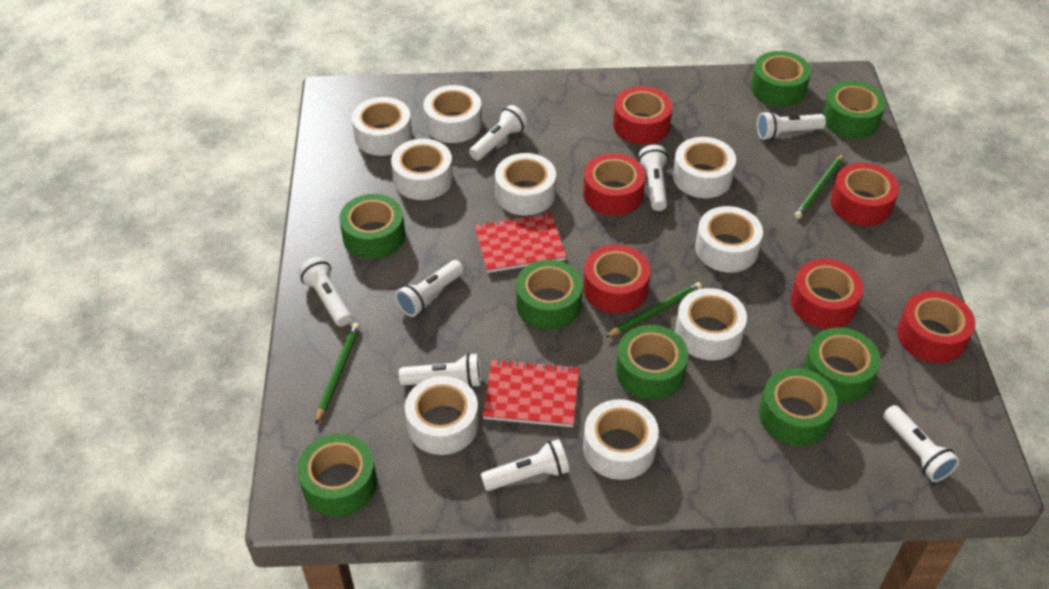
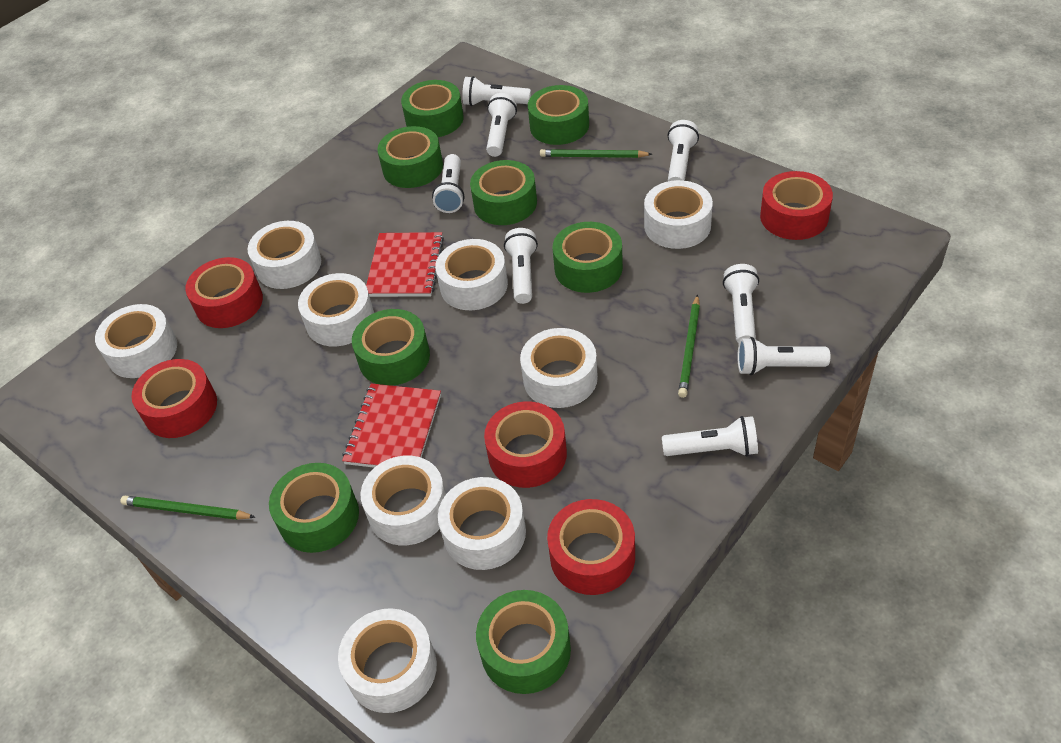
red tape: [583,153,646,216] [583,245,651,314] [613,86,672,144] [790,259,864,329] [830,163,899,226] [897,291,975,363] = 6 -> [131,359,217,438] [185,257,263,328] [484,401,567,488] [547,499,635,595] [760,171,833,240] = 5

